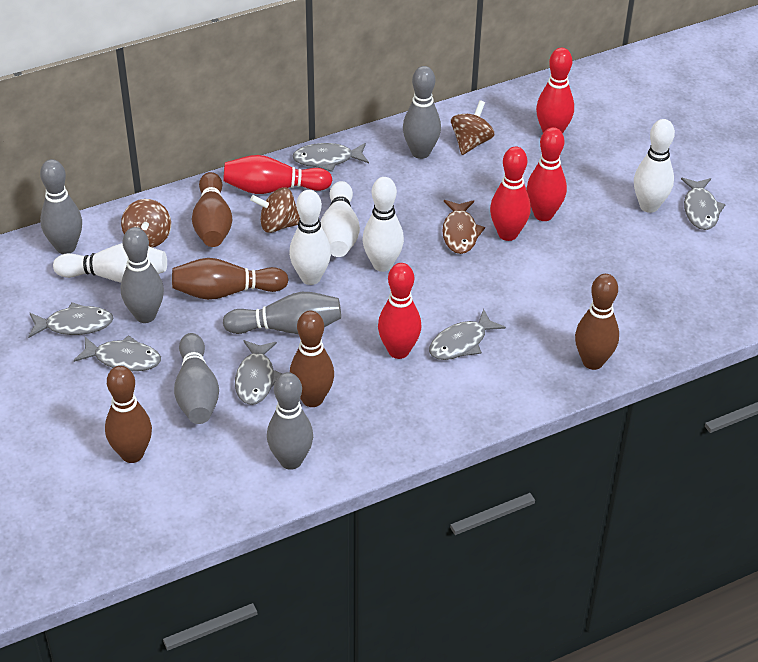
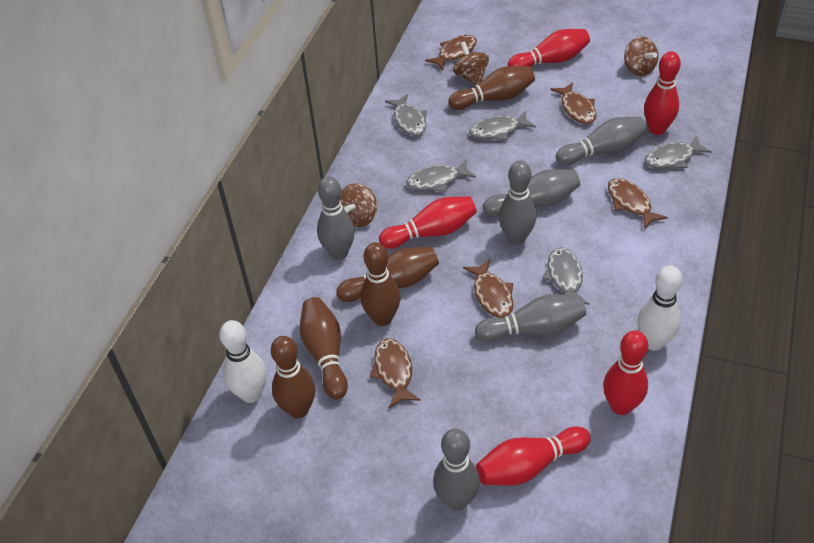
brown fish: [442,200,485,254] = 1 -> [370,339,421,408] [425,35,477,70] [463,259,513,318] [550,82,596,124] [608,178,668,229] = 5
grey fish: [28,302,113,338] [74,335,161,371] [235,340,282,405] [292,143,369,172] [429,309,506,360] [681,178,726,230] = 6 -> [385,94,427,136] [406,160,476,192] [469,111,536,140] [542,247,589,305] [645,136,712,169] = 5
white bowling pin: [53,243,167,283] [289,190,331,285] [320,181,360,257] [363,177,404,272] [634,119,675,213] = 5 -> [220,320,267,403] [638,265,682,351] = 2

